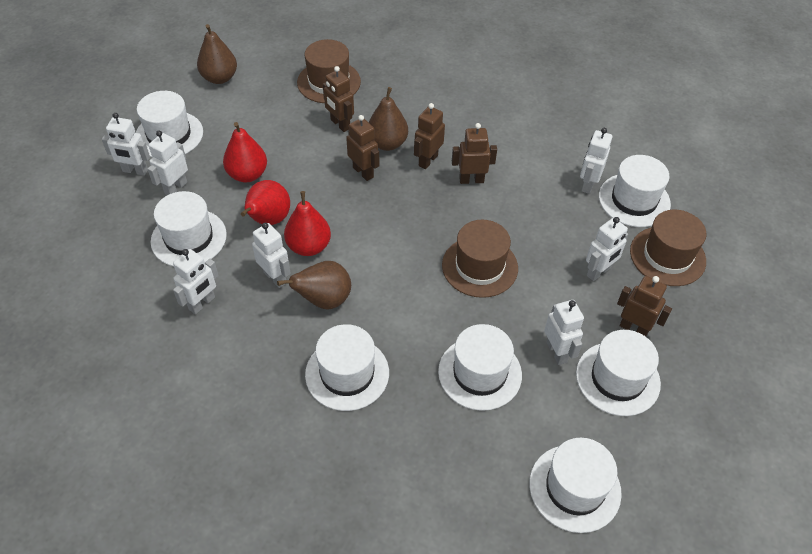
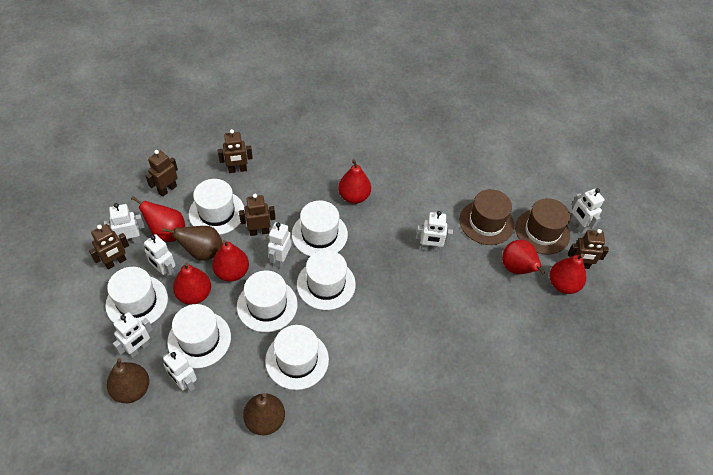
brown hat: [297,39,361,103] [442,220,518,298] [630,210,706,286] = 3 -> [460,189,514,245] [515,198,570,254] = 2
red pear: [223,122,267,182] [241,180,290,225] [284,191,331,256] = 3 -> [131,196,185,242] [173,262,211,305] [212,240,249,282] [338,159,371,204] [502,240,545,274] [549,254,586,294] = 6

